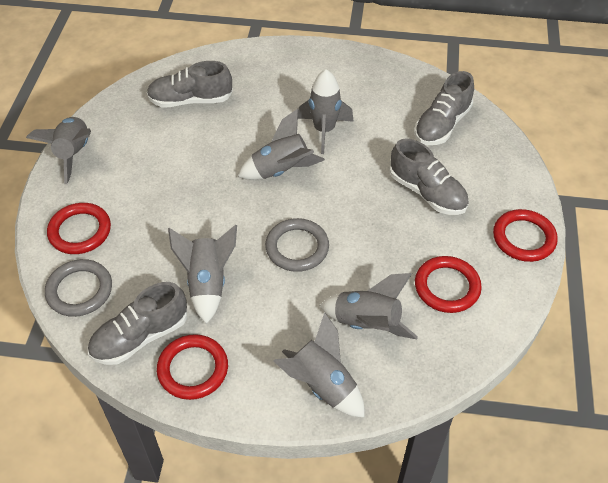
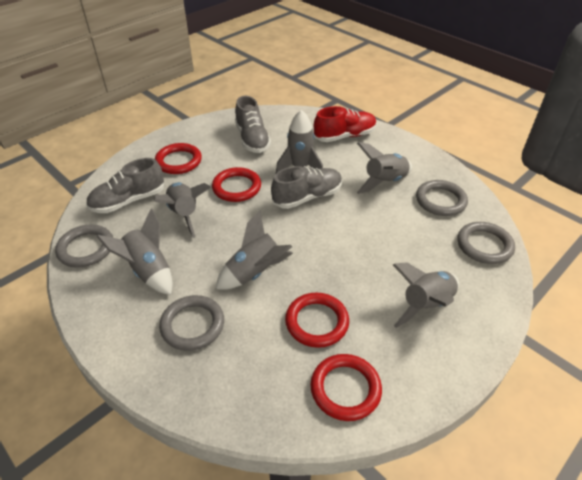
grey ring: [45,259,112,317] [265,218,329,272] = 2 -> [55,224,113,268] [159,295,224,351] [416,180,468,216] [457,222,515,264] = 4
grey shoe: [88,282,187,365] [147,61,233,108] [390,138,469,215] [414,71,474,145] = 4 -> [86,158,164,213] [235,96,271,153] [271,166,342,209] = 3
red shoe: none = 0 -> [314,106,377,142] = 1

